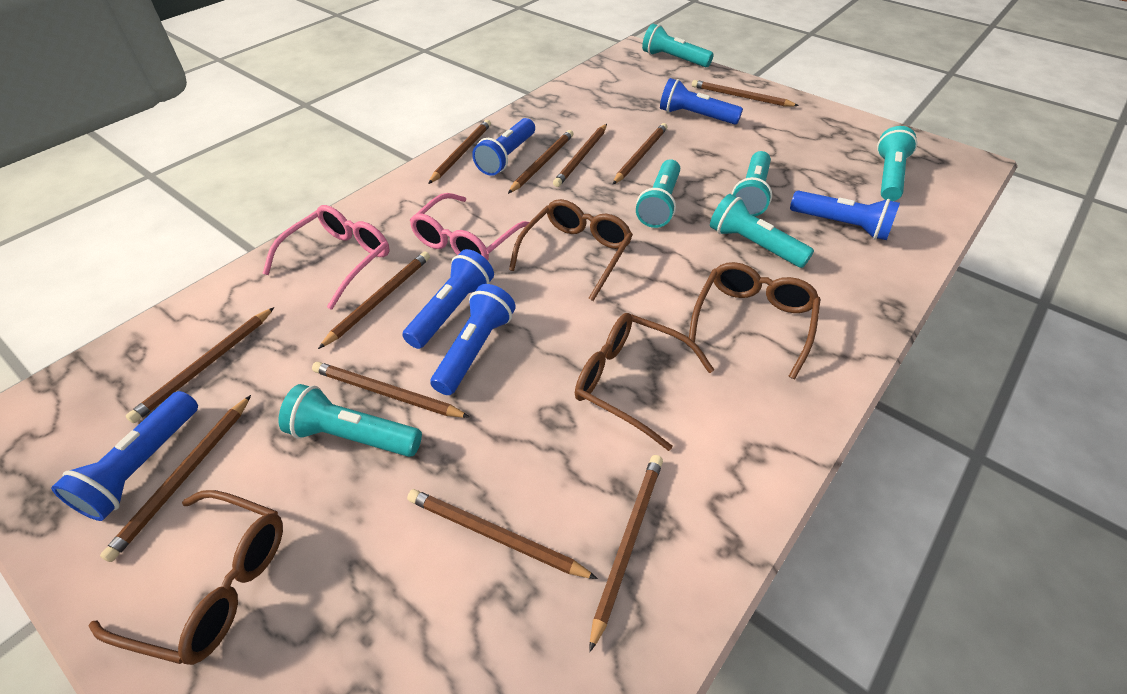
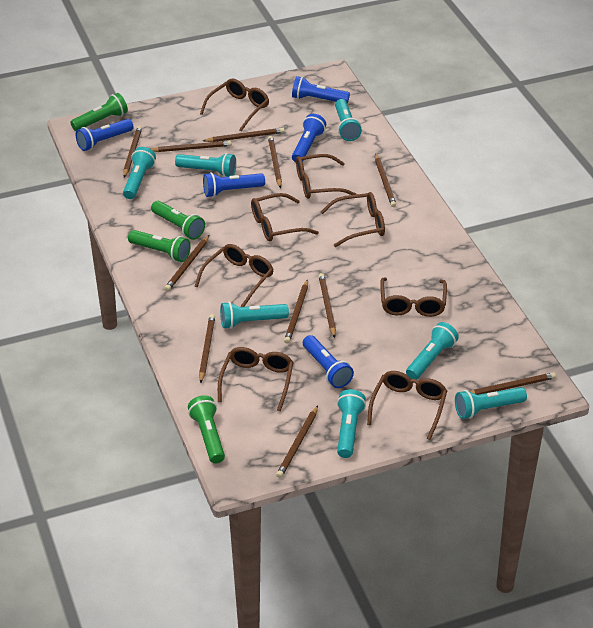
blue flashlight: [51,391,198,521] [402,249,494,349] [430,284,515,395] [472,118,535,176] [660,78,743,125] [790,191,900,240] = 6 -> [76,119,133,151] [203,172,265,197] [292,76,350,103] [292,114,326,162] [303,335,354,388] = 5
brown glasses: [88,490,283,665] [509,199,633,301] [575,313,714,451] [689,262,821,379] = 4 -> [195,244,274,307] [200,79,269,131] [218,347,294,411] [251,193,319,241] [296,154,356,199] [321,192,385,247] [367,371,447,440] [380,277,447,317] = 8
green flashlight: none = 0 -> [70,93,128,131] [128,230,191,262] [151,201,205,240] [188,395,225,463] = 4
pink glasses: [262,205,390,310] [410,193,529,261] = 2 -> none = 0
turquoise flashlight: [278,384,422,457] [636,159,680,228] [642,24,714,67] [710,194,814,268] [732,151,772,216] [877,126,918,201] = 6 -> [123,147,156,199] [175,153,236,177] [220,301,289,329] [335,99,362,141] [337,389,366,458] [406,322,459,380] [455,387,527,419] = 7

